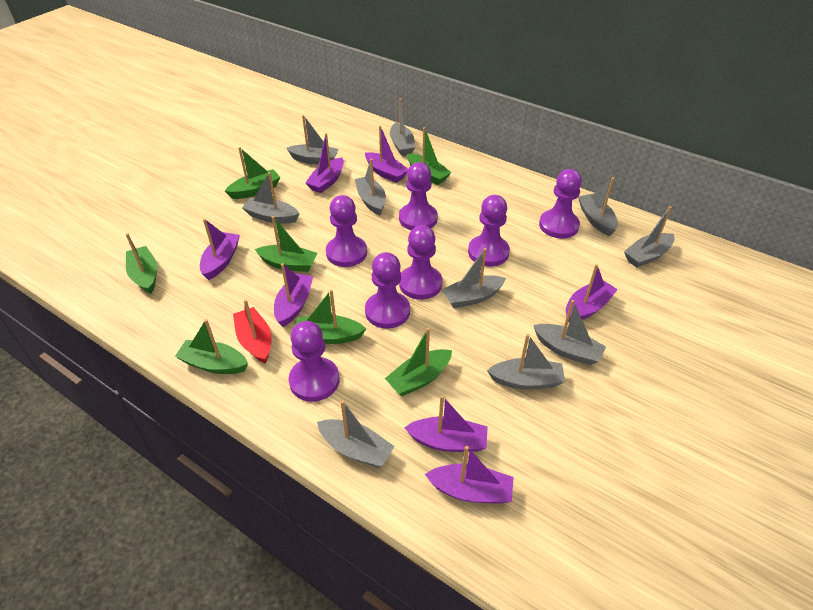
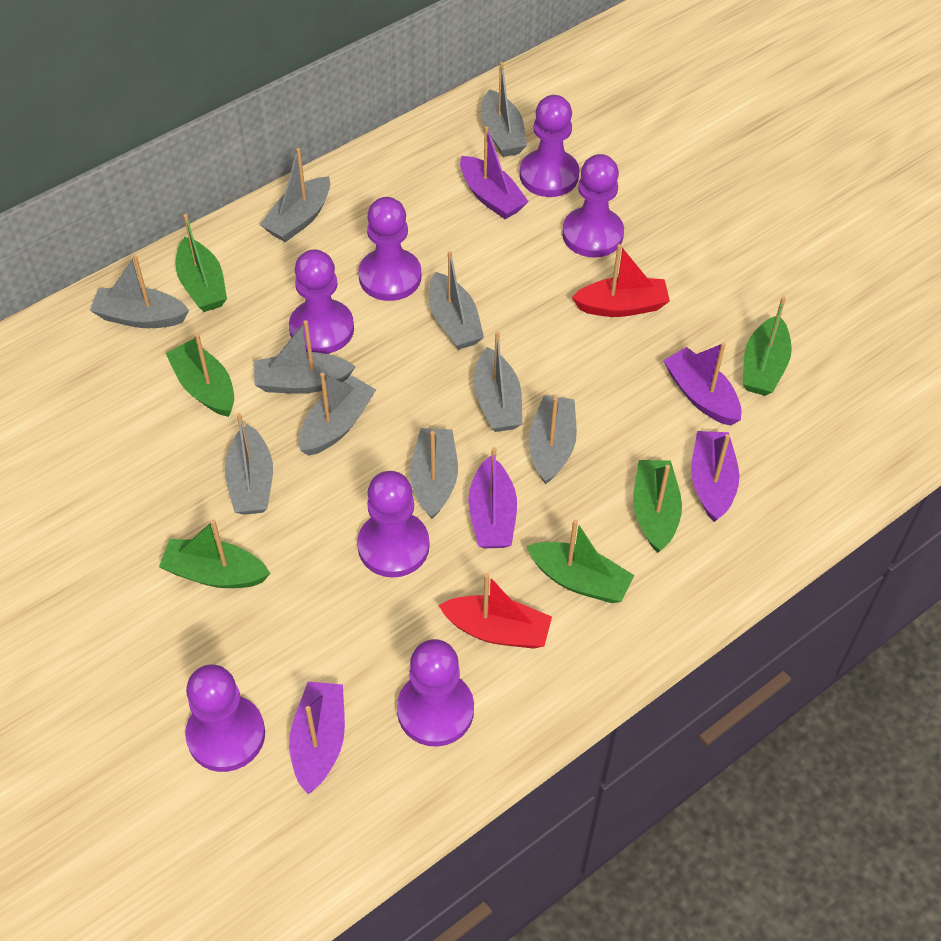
green boat: [126,233,157,294] [175,319,248,374] [225,147,280,199] [255,216,318,272] [295,289,366,344] [385,328,452,396] [407,127,452,185] = 7 -> [159,520,271,588] [166,334,234,417] [176,214,227,312] [527,520,634,603] [633,460,682,553] [743,296,792,396] = 6
purple boat: [200,219,240,280] [274,263,313,327] [305,133,344,193] [365,126,408,183] [404,395,488,452] [425,446,514,504] [566,264,618,323] = 7 -> [289,682,345,794] [460,126,529,219] [468,447,517,548] [663,342,742,426] [691,431,739,522] = 5
red boat: [233,300,272,364] = 1 -> [438,573,552,649] [572,244,670,317] = 2

